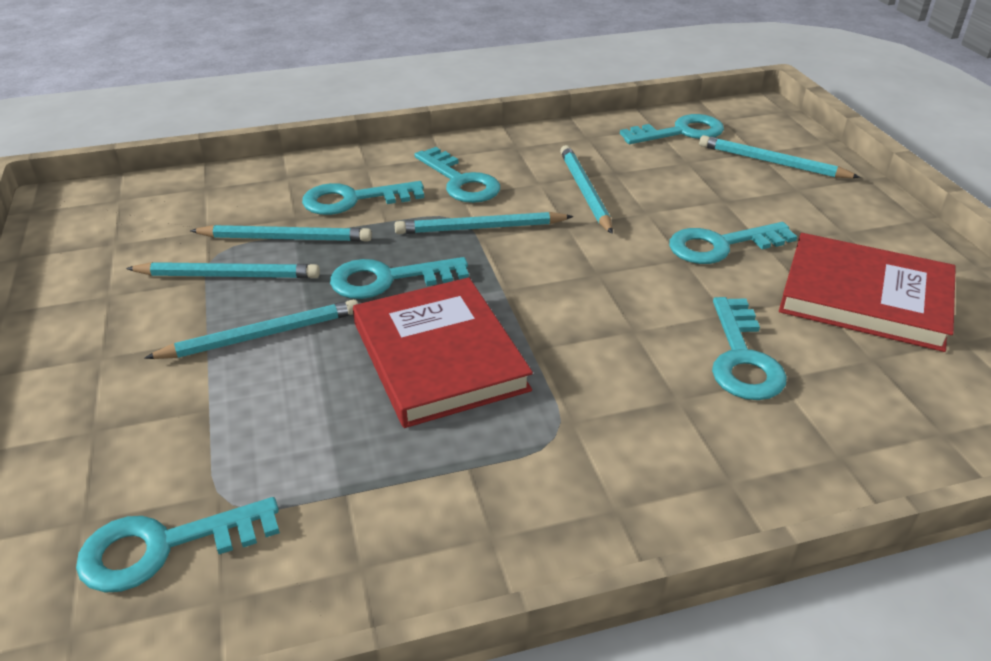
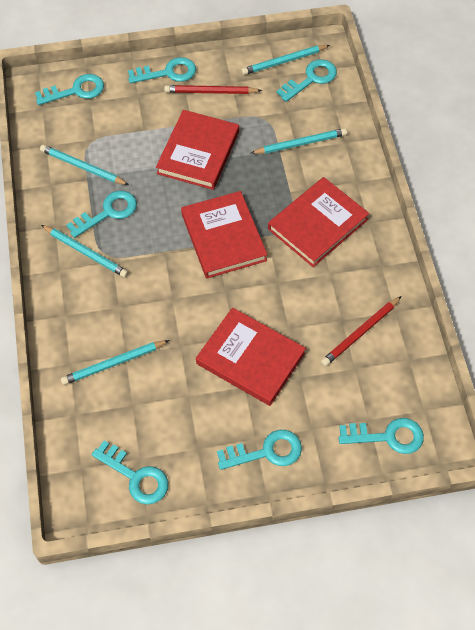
red book: [353,277,533,428] [779,233,956,352] = 2 -> [156,110,239,190] [181,191,268,278] [196,308,306,406] [268,177,370,267] = 4
red pencil: none = 0 -> [164,85,262,94] [321,296,402,366] = 2
turquoise pencil: [126,262,320,278] [144,299,358,359] [190,225,372,242] [395,212,574,234] [560,145,613,234] [699,135,860,178] = 6 -> [40,145,129,185] [41,225,128,278] [61,340,169,385] [242,45,330,75] [251,128,347,154] = 5

